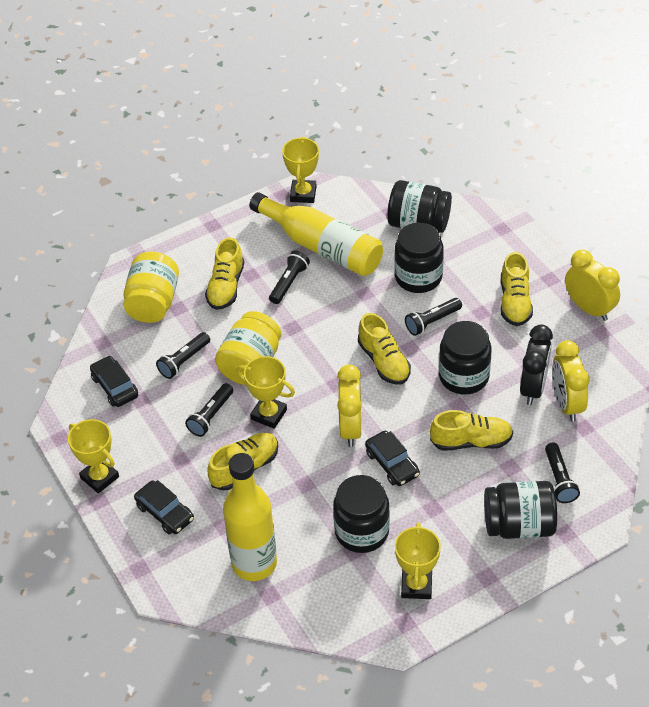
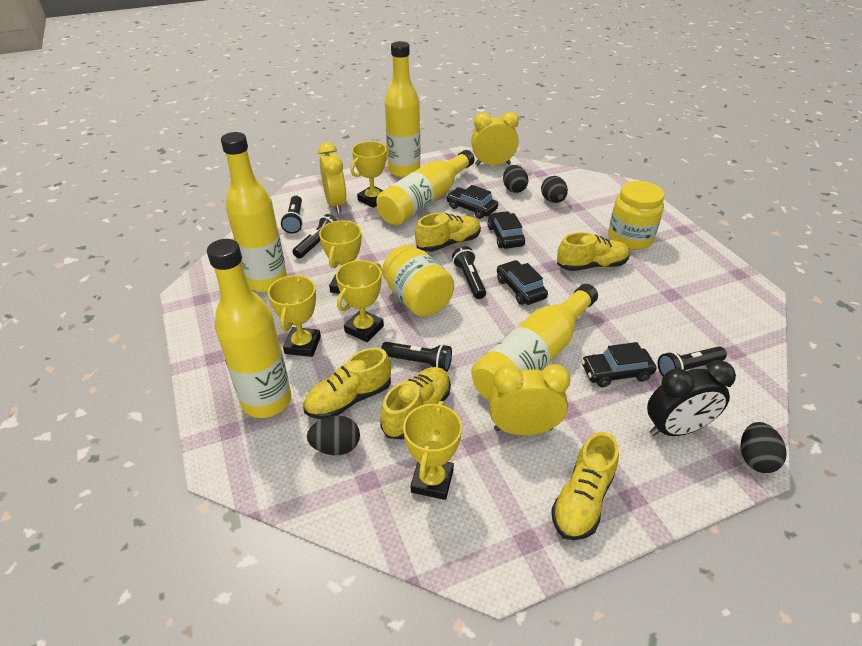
black car: [90,356,138,407] [134,480,194,534] [365,431,420,486] = 3 -> [446,185,498,219] [488,211,525,249] [497,260,548,305] [581,342,656,387] = 4
black egg: none = 0 -> [307,416,360,455] [503,165,529,193] [541,176,568,203] [741,422,787,473] = 4
black jar: [333,475,390,553] [387,180,452,233] [394,222,444,293] [439,321,492,395] [484,481,557,539] = 5 -> none = 0
yellow bottle: [223,453,277,581] [249,192,383,276] = 2 -> [207,239,291,418] [221,132,287,292] [376,150,474,225] [385,41,421,178] [471,284,598,400] = 5
yellow trophy: [68,419,119,494] [237,356,295,429] [282,137,319,203] [395,522,441,599] = 4 -> [268,275,321,357] [319,220,361,294] [336,260,384,342] [350,141,389,208] [403,401,462,500] = 5

